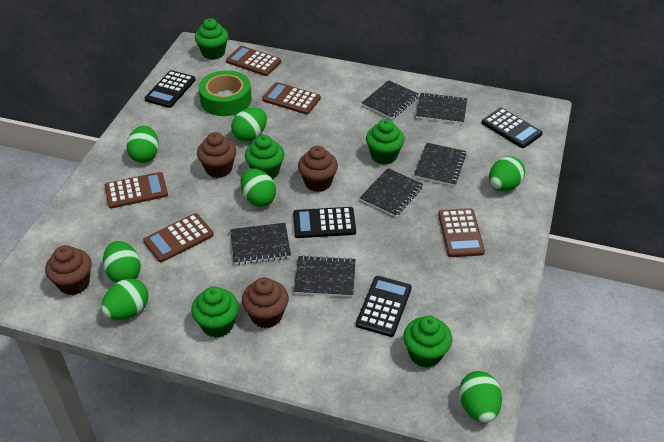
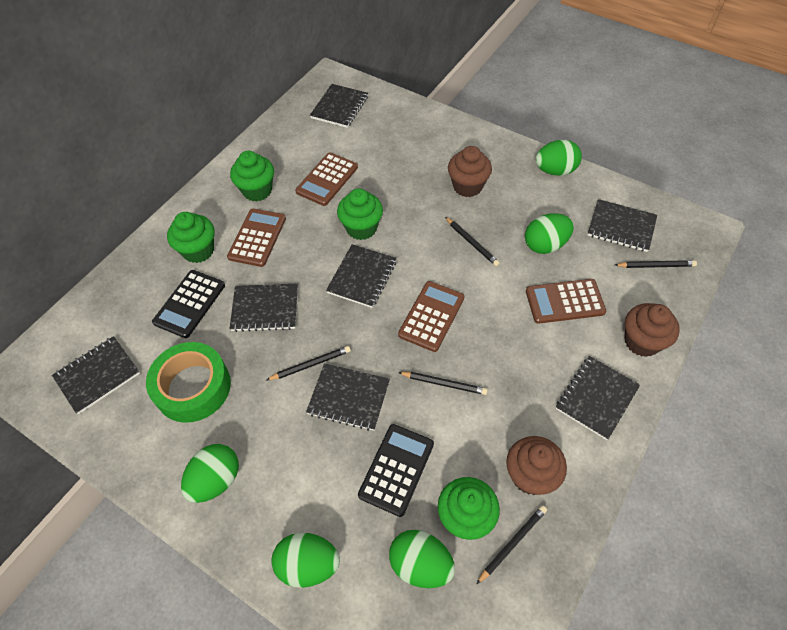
black calculator: [144,70,196,108] [293,207,356,238] [356,276,412,337] [482,108,543,148] = 4 -> [152,270,225,338] [358,424,434,517] = 2
black notebook: [230,223,291,265] [294,255,356,297] [360,168,423,217] [362,80,419,119] [414,143,466,186] [416,92,467,124] = 6 -> [52,336,140,414] [229,284,298,332] [306,363,390,431] [310,84,368,128] [326,244,397,308] [556,356,640,440] [588,199,657,252] = 7
black pencil: none = 0 -> [267,346,351,380] [398,372,488,395] [445,217,500,266] [476,505,547,585] [615,260,697,268] = 5
brown calculator: [105,172,168,208] [143,213,214,262] [226,46,281,76] [262,82,321,115] [438,208,485,257] = 5 -> [227,208,286,267] [295,152,358,206] [398,281,465,352] [526,279,606,324] = 4
brown cupcake: [45,245,92,295] [197,132,237,178] [242,277,289,328] [298,146,338,192] = 4 -> [448,146,492,197] [506,436,567,495] [625,303,680,357] = 3
green cupcake: [191,286,239,338] [195,18,228,60] [245,135,284,179] [366,119,405,164] [403,316,452,368] = 5 -> [167,212,214,263] [230,151,274,201] [337,188,383,240] [438,477,500,540] = 4
green egg: [101,278,149,320] [103,241,141,283] [126,126,159,163] [231,107,267,142] [241,168,276,207] [459,371,502,423] [489,156,525,191] = 7 -> [181,444,239,503] [271,533,340,588] [389,530,455,588] [525,213,574,254] [535,140,582,176] = 5

